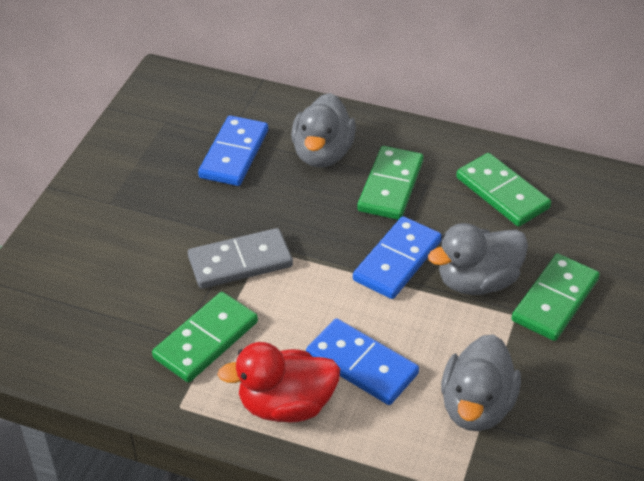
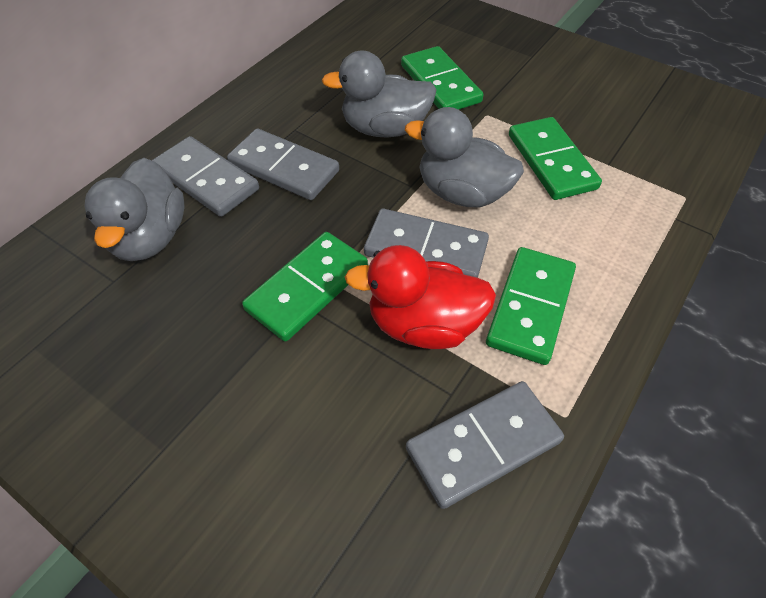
blue domino: [198,116,268,186] [306,318,419,405] [353,216,442,299] = 3 -> none = 0
grey domino: [188,228,293,289] = 1 -> [152,136,259,217] [227,129,339,200] [364,209,489,278] [406,381,564,509] = 4

